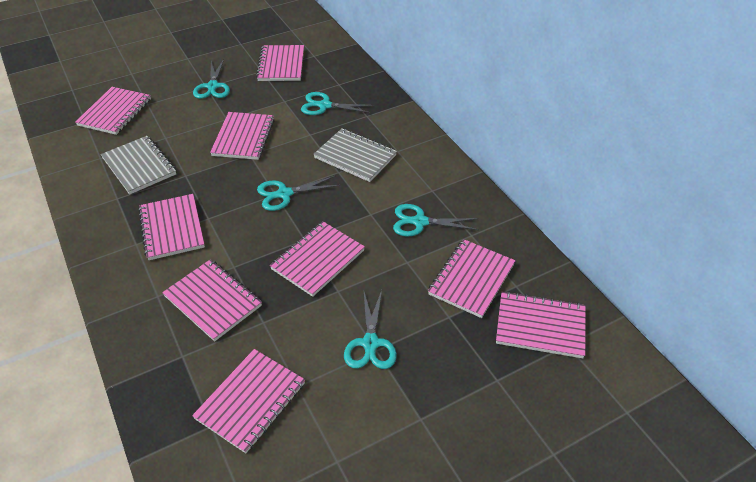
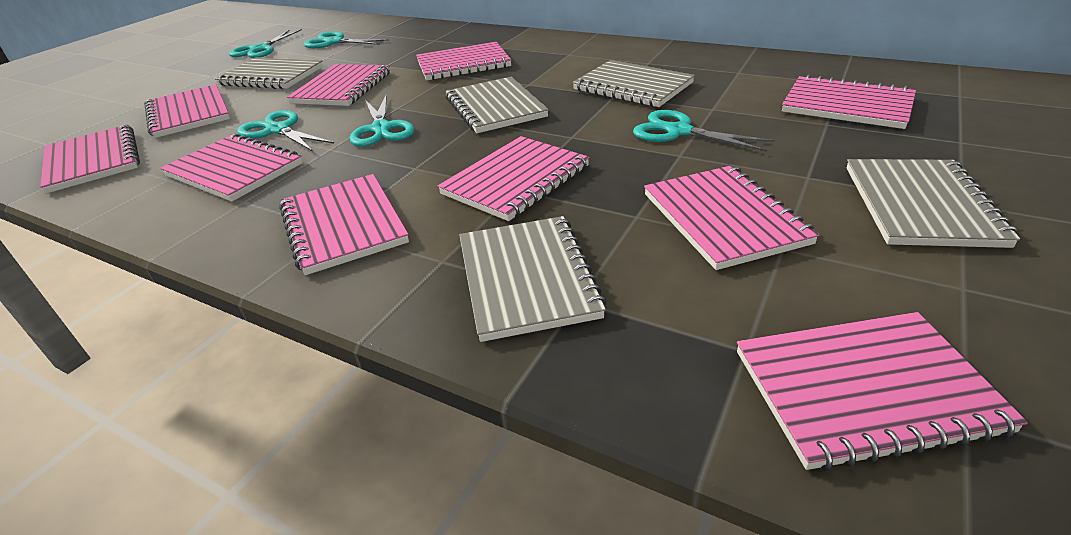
grey notebook: [101,136,176,195] [313,128,397,182] = 2 -> [215,58,323,89] [445,77,549,133] [459,216,606,342] [572,60,695,107] [847,159,1020,248] = 5
pink notebook: [75,87,151,135] [138,194,205,260] [162,259,262,341] [192,349,305,453] [210,112,275,160] [256,45,304,81] [270,222,365,297] [428,239,516,318] [496,291,586,358] = 9 -> [40,125,140,193] [144,84,230,138] [160,133,302,202] [279,174,409,275] [287,64,390,106] [416,42,512,80] [438,136,590,221] [644,165,819,270] [737,312,1028,471] [782,74,916,129] = 10

